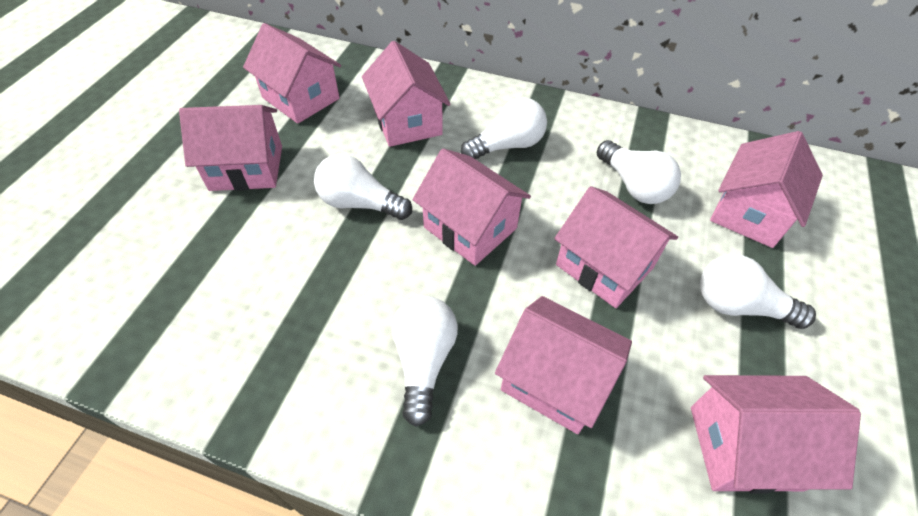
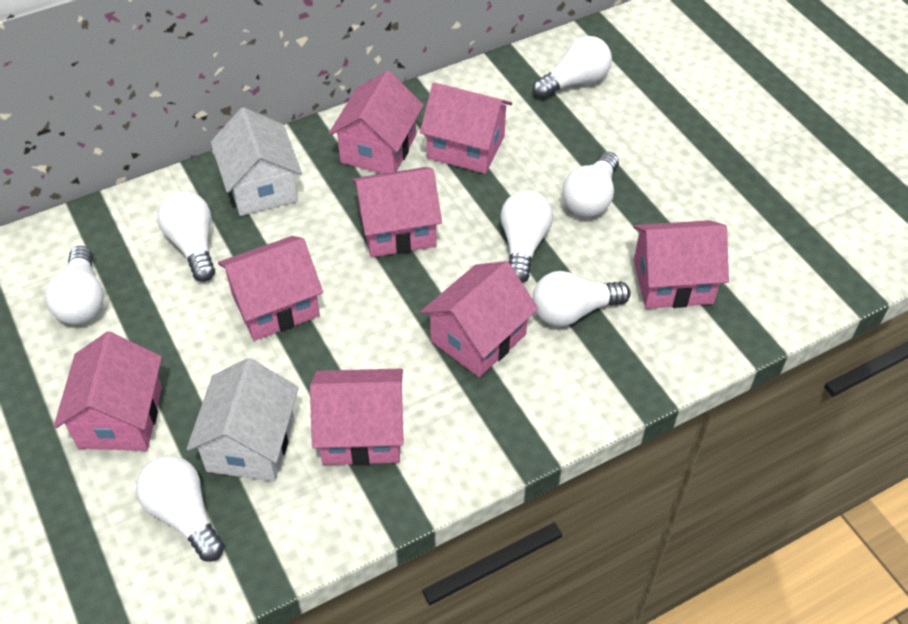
white house: none = 0 -> [187,358,299,482] [211,107,302,216] = 2
white light bulb: [314,154,412,220] [392,296,458,427] [461,98,547,159] [597,140,681,204] [700,254,816,329] = 5 -> [45,246,104,324] [136,456,225,561] [157,191,215,282] [500,190,553,283] [533,36,612,99] [533,271,631,326] [562,152,619,217] = 7

